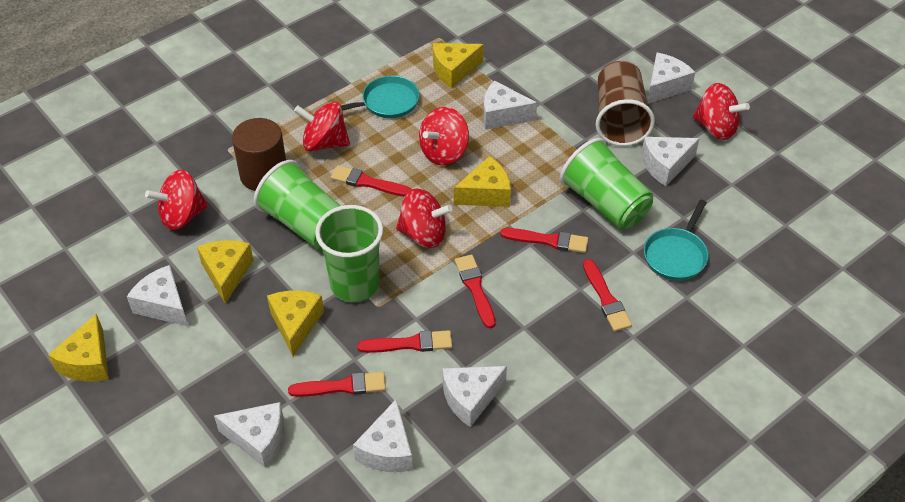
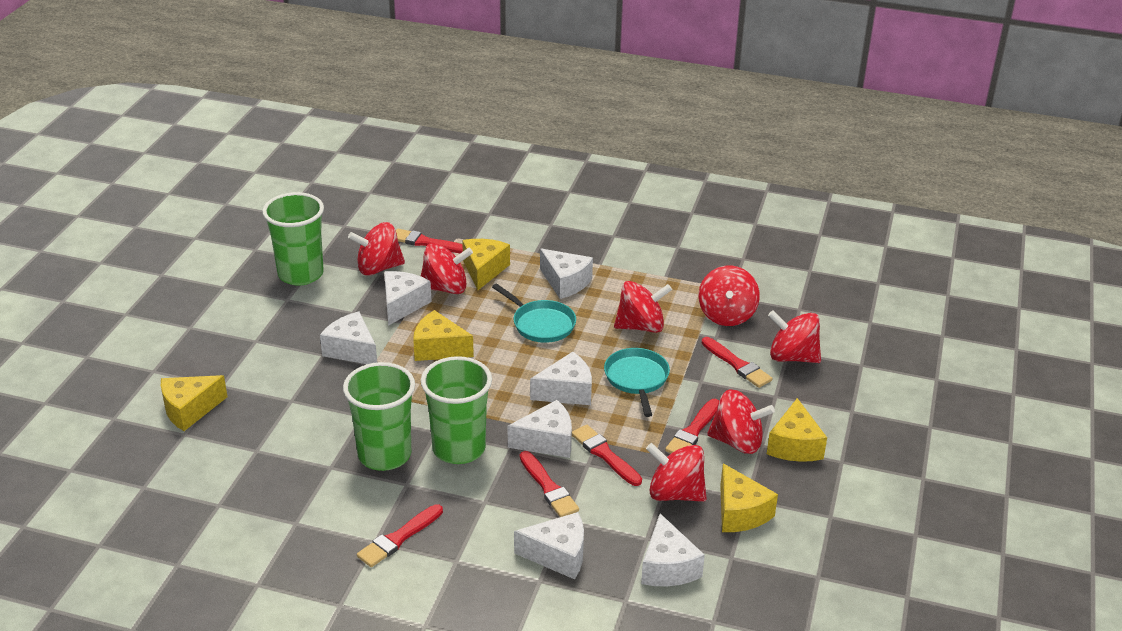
brown cup: [596,61,655,146] = 1 -> none = 0
brown cylinder: [232,118,286,191] = 1 -> none = 0
red spinning top: [145,170,208,230] [294,101,350,151] [396,188,453,248] [419,107,469,165] [693,83,750,140] = 5 -> [348,222,405,276] [421,243,473,294] [614,281,672,333] [646,443,707,502] [698,265,760,326] [707,389,775,454] [768,310,821,363] = 7

